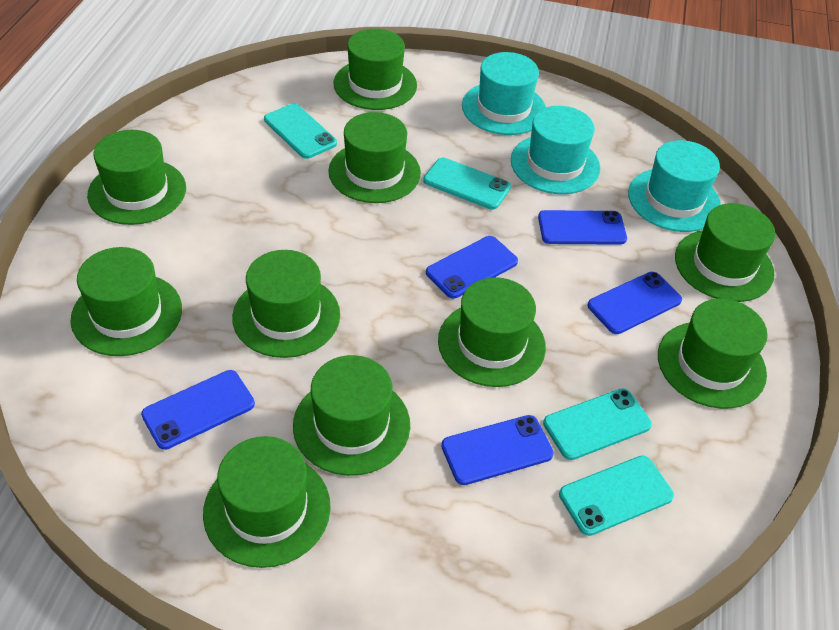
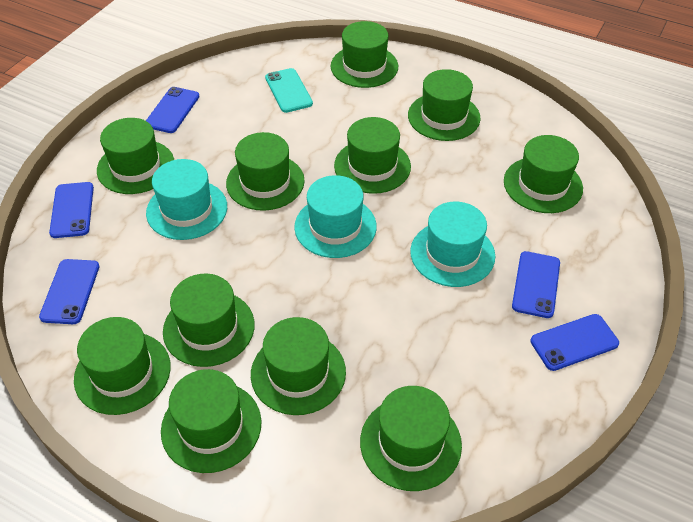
green hat: [70,247,182,356] [87,130,186,225] [203,436,331,568] [232,250,340,358] [293,355,410,476] [328,112,421,203] [334,29,417,110] [438,277,546,387] [658,299,768,409] [675,203,775,302] = 10 -> [74,317,171,415] [97,118,174,194] [161,369,262,473] [163,273,255,367] [226,132,305,211] [251,317,346,415] [331,21,398,88] [334,117,411,194] [360,386,462,491] [408,69,480,141] [504,135,583,213] = 11
turquoise phone: [264,104,337,159] [423,158,511,210] [543,388,652,460] [559,455,674,536] = 4 -> [265,68,313,113] = 1

